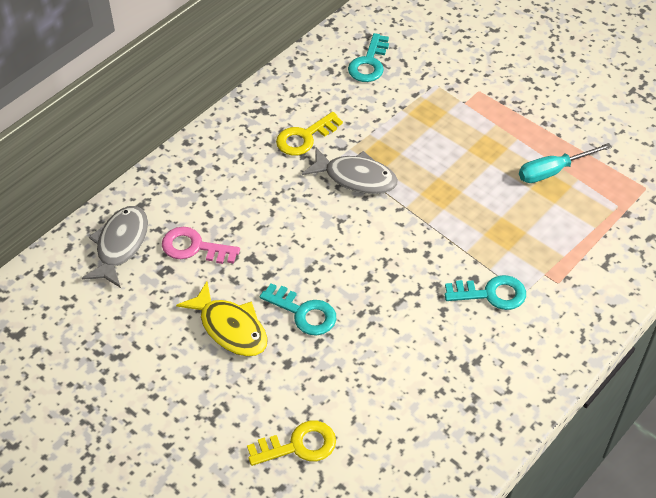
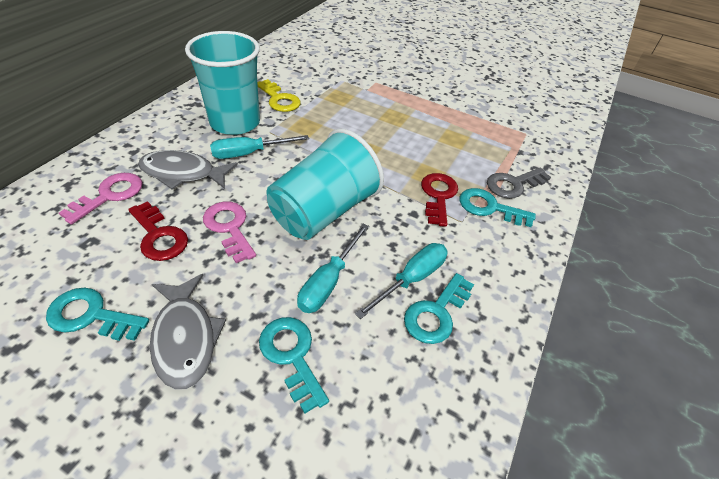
grey key: none = 0 -> [487,167,551,199] = 1
pink key: [162,227,240,264] = 1 -> [59,173,142,224] [203,202,256,263] = 2
red key: none = 0 -> [128,201,188,261] [421,173,458,227] = 2
turquoise cup: none = 0 -> [185,31,260,135] [267,128,384,240] = 2
turquoise key: [260,283,336,335] [348,33,389,82] [445,275,526,310] = 3 -> [46,288,149,341] [259,317,329,414] [404,273,474,344] [460,188,536,227] = 4
turquoise screwdriver: [519,143,612,183] = 1 -> [210,135,309,159] [297,224,369,313] [355,243,447,319] = 3
yellow fish: [176,281,268,356] = 1 -> none = 0
yellow key: [247,421,336,466] [276,112,343,156] = 2 -> [257,79,301,112] = 1

